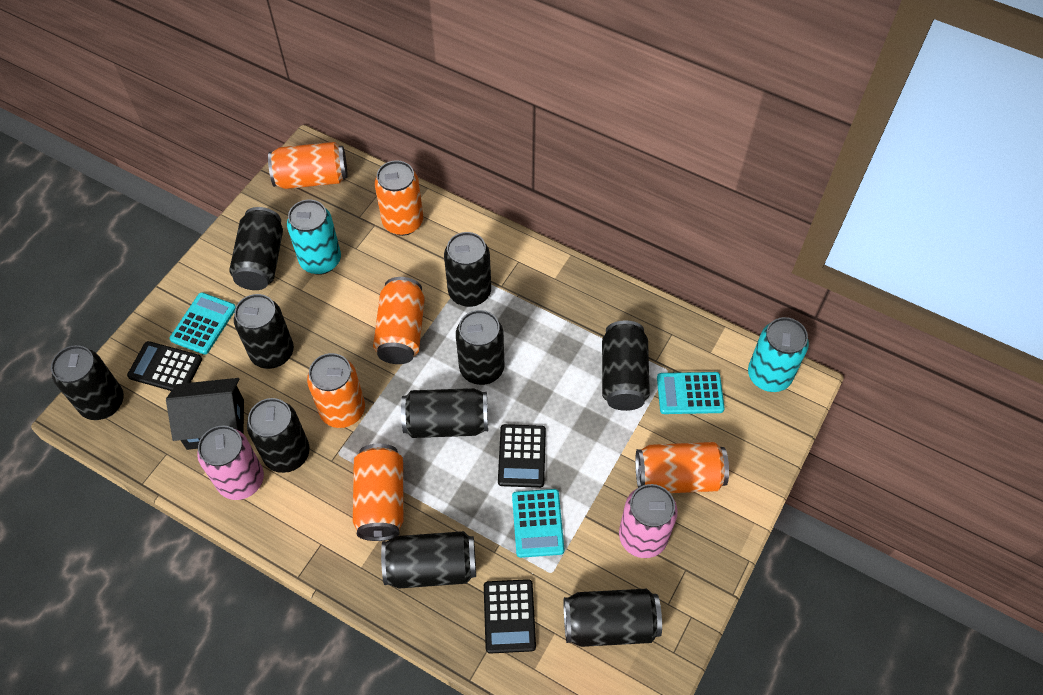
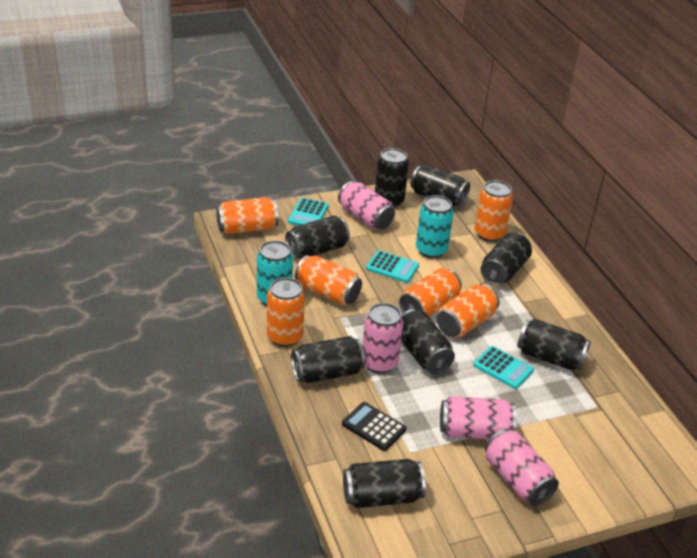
black calculator: [127,341,202,391] [484,579,536,654] [498,424,546,488] = 3 -> [342,402,407,451] = 1
black can: [51,345,124,420] [229,207,283,290] [234,294,294,369] [247,398,310,473] [381,531,476,589] [401,388,488,438] [444,232,491,307] [456,310,504,385] [564,589,662,647] [602,320,650,411] = 10 -> [285,215,350,259] [291,336,365,383] [343,459,426,508] [375,148,409,208] [401,309,455,374] [411,164,470,207] [481,233,532,285] [517,319,591,370] = 8
black house: [166,378,244,450] = 1 -> none = 0
pink can: [197,425,264,500] [619,484,678,558] = 2 -> [338,181,395,230] [362,303,403,374] [440,396,516,439] [485,429,559,506] = 4

